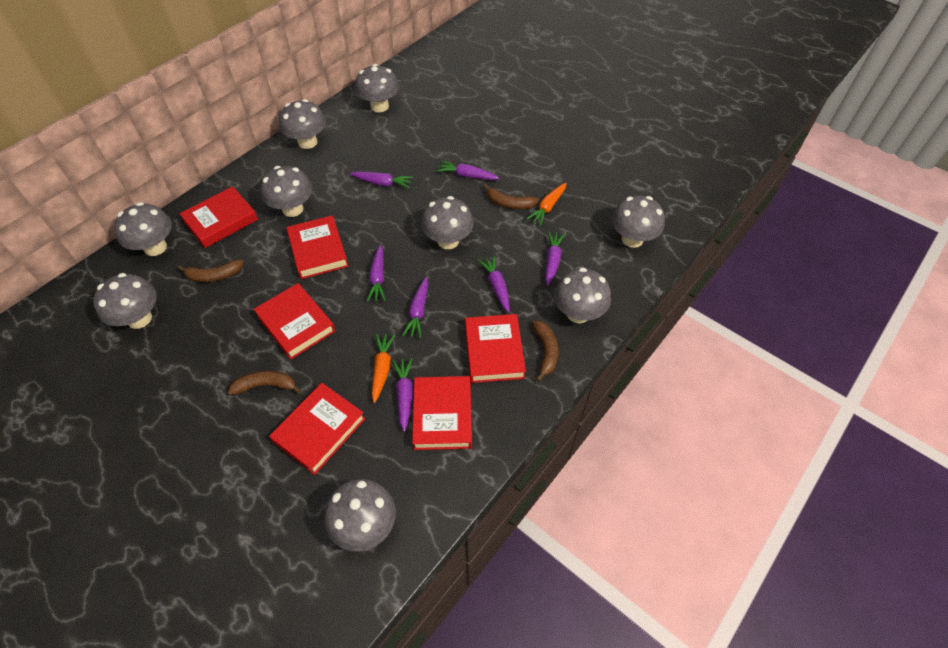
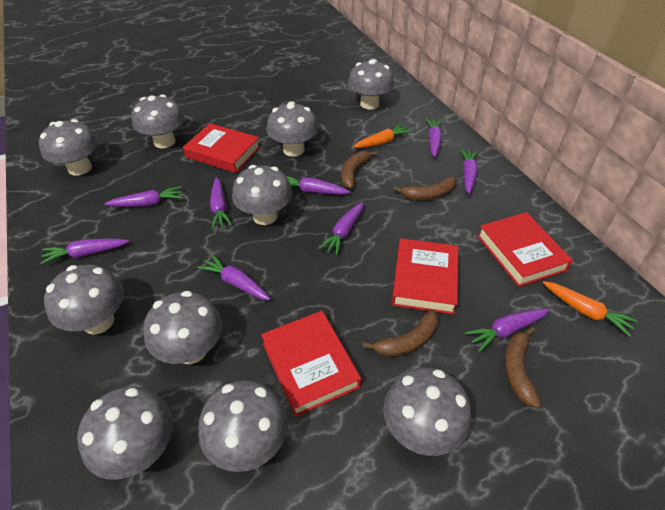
grey mushroom: [93,273,157,329] [114,202,172,256] [261,166,312,217] [279,99,326,149] [325,479,396,552] [355,64,399,112] [421,196,474,249] [554,267,611,323] [612,195,665,248] = 9 -> [39,119,98,176] [44,264,124,335] [77,387,173,480] [132,94,184,148] [144,291,223,364] [198,380,288,472] [232,165,292,225] [266,101,318,157] [348,59,394,109] [383,368,471,456] = 10
purple carrot: [350,171,413,188] [367,245,386,302] [392,358,413,432] [402,277,428,338] [437,160,499,180] [478,255,510,313] [545,231,565,286] = 7 -> [40,238,129,264] [104,186,183,207] [197,254,271,300] [210,177,232,229] [286,176,350,195] [318,202,364,256] [426,118,442,158] [460,149,478,194] [465,309,550,352] = 9
red book: [179,186,258,248] [254,283,336,359] [269,383,366,475] [287,215,349,279] [412,376,472,450] [465,314,526,383] = 6 -> [183,123,260,173] [261,311,361,417] [392,238,458,315] [477,212,573,287] = 4

